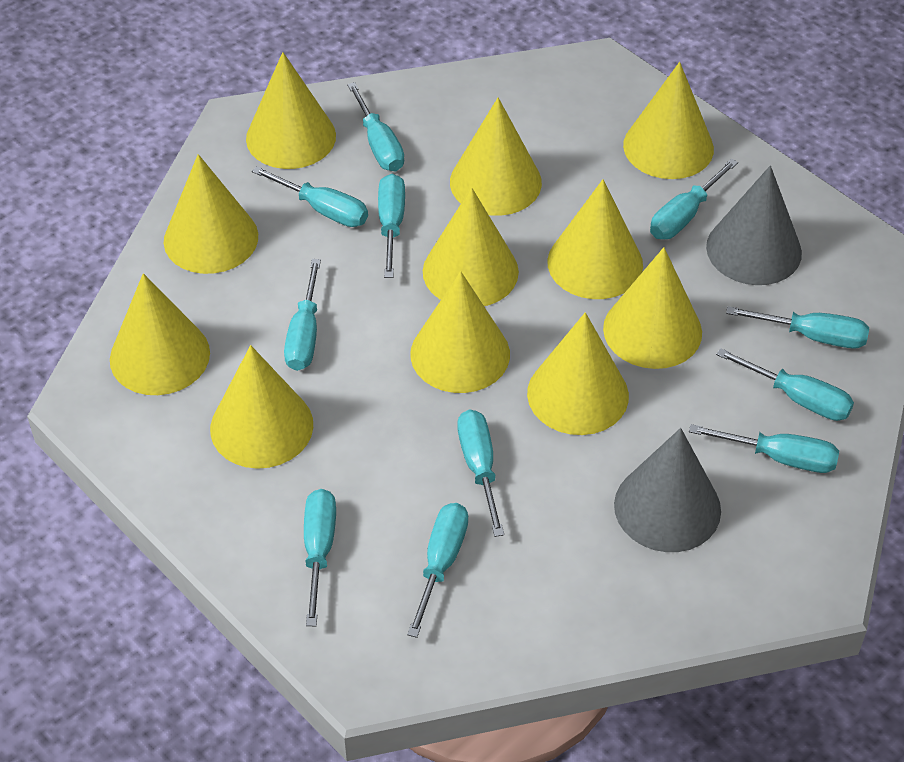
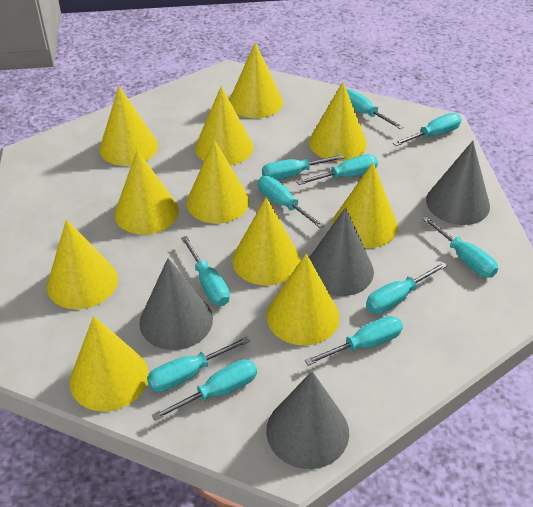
grey cone: [614,428,721,552] [706,165,802,285] = 2 -> [139,258,213,350] [266,371,349,469] [309,207,374,296] [426,141,490,225] = 4

